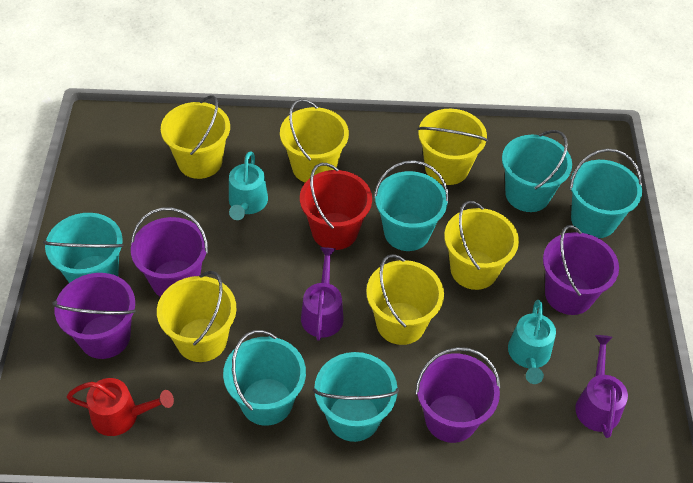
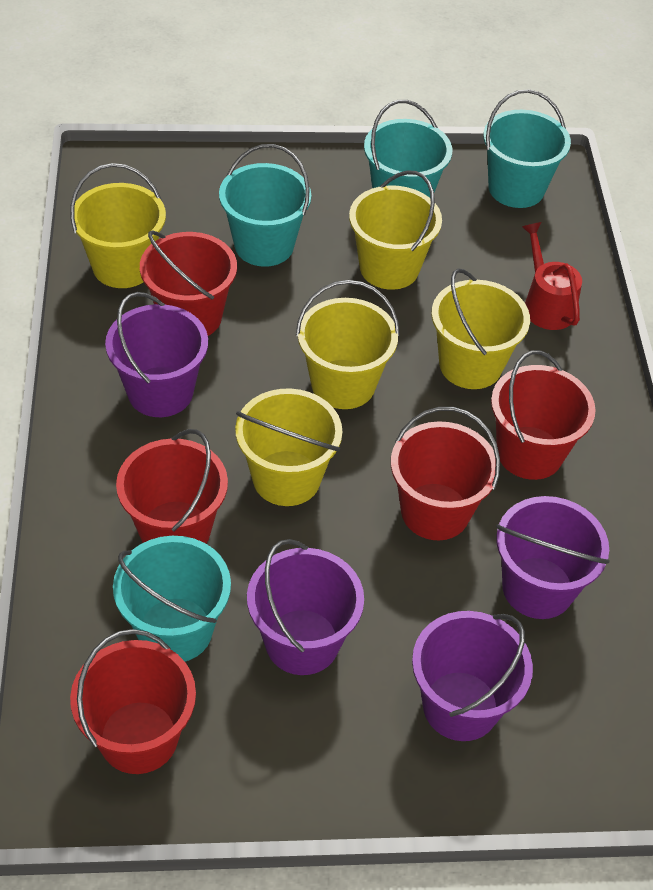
purple watering can: [301,247,344,341] [575,335,628,438] = 2 -> none = 0
red bucket: [300,163,372,250] = 1 -> [70,629,196,774] [116,429,228,544] [140,230,237,336] [391,407,500,540] [491,350,596,480] = 5
turquoise bucket: [43,213,123,283] [223,330,306,426] [313,352,399,442] [374,160,449,251] [502,130,572,212] [570,149,642,238] = 6 -> [113,536,231,662] [219,144,311,267] [364,100,452,197] [483,89,571,208] = 4
turquoise watering can: [229,151,268,220] [508,300,556,384] = 2 -> none = 0
yellow bucket: [157,271,237,362] [161,95,230,179] [280,99,349,183] [366,254,444,345] [417,109,488,185] [444,201,519,290] = 6 -> [70,163,166,288] [235,388,342,506] [296,280,400,409] [349,170,442,290] [431,268,530,389] = 5

